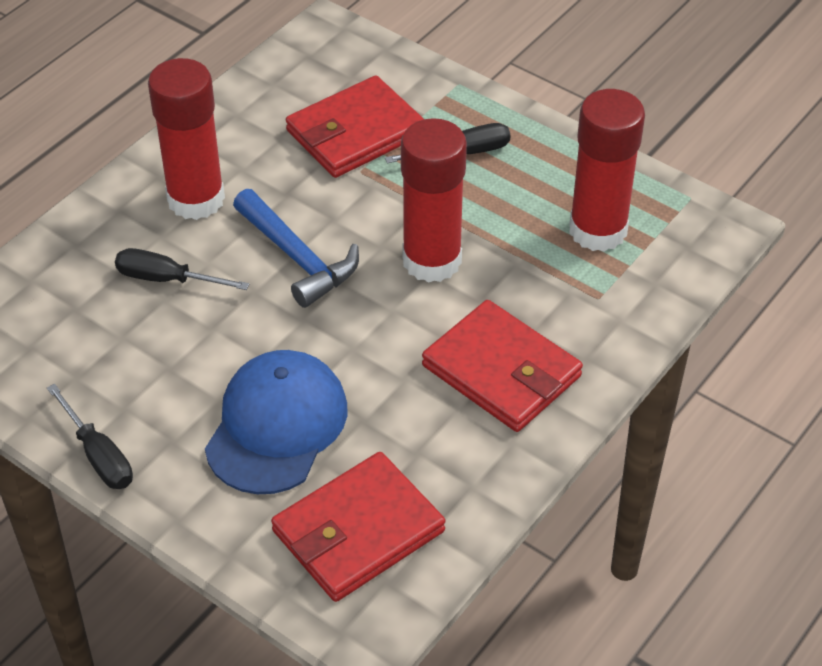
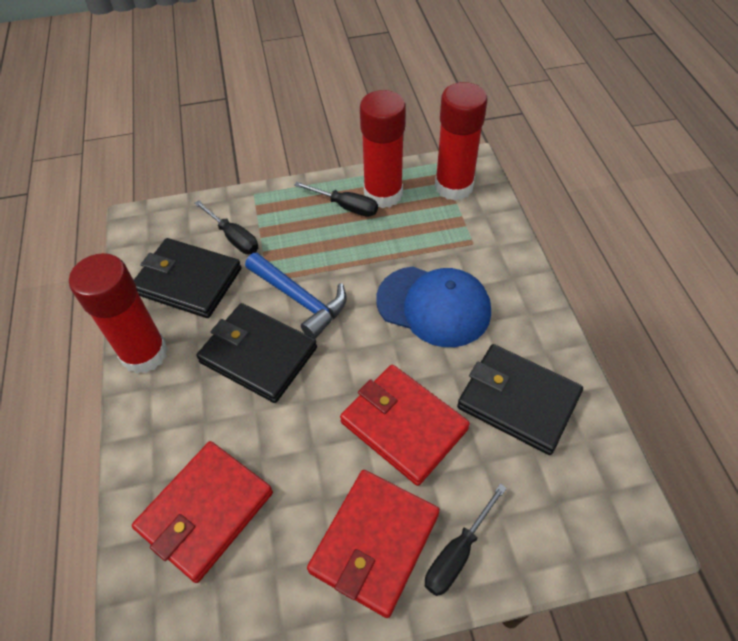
black wallet: none = 0 -> [134,238,242,318] [196,303,317,403] [457,344,583,455] = 3

